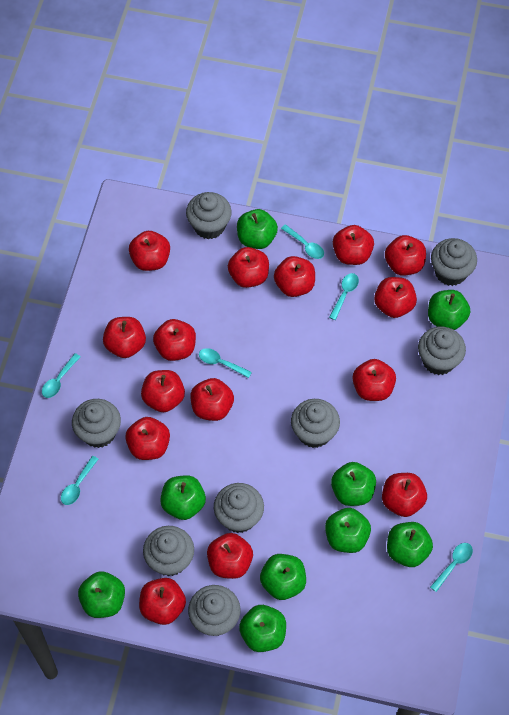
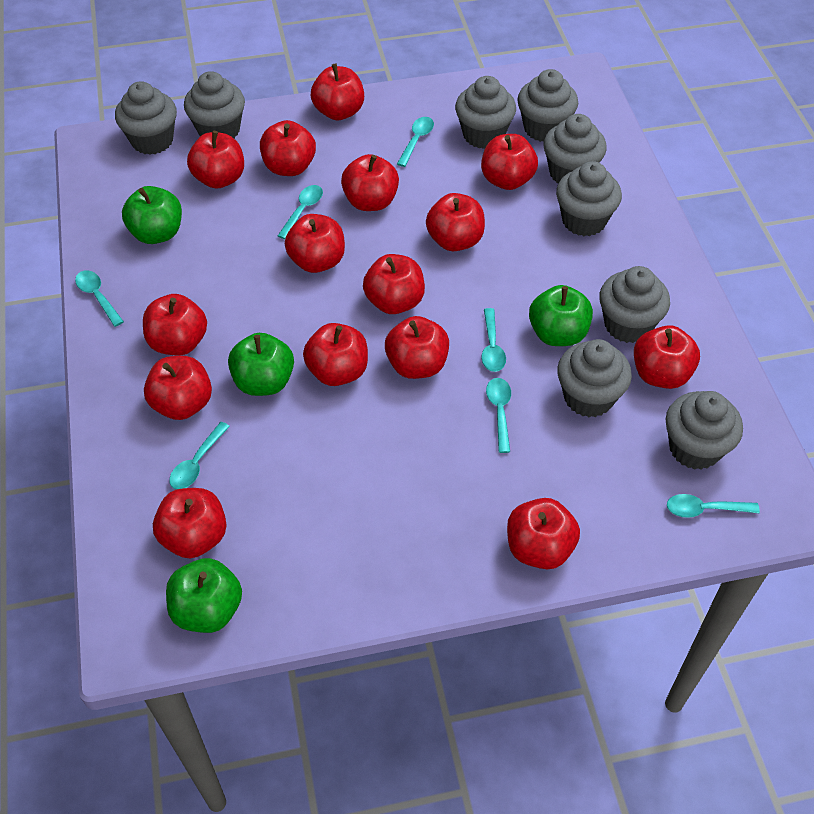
green apple: [78,571,125,618] [160,475,206,520] [237,209,278,249] [239,605,286,652] [260,554,306,600] [325,508,371,553] [331,462,376,506] [387,522,433,567] [428,290,470,330] = 9 -> [122,186,182,244] [166,558,242,633] [228,333,294,396] [529,285,593,346] = 4
grey cupcake: [72,399,121,448] [143,526,194,576] [186,192,232,239] [188,585,240,636] [214,483,264,533] [291,399,340,448] [418,327,466,375] [431,238,477,286] = 8 -> [115,81,177,155] [184,71,245,139] [455,76,516,149] [517,69,578,142] [544,114,607,183] [556,161,622,236] [557,339,632,417] [599,266,670,343] [666,391,743,470] = 9
turquoise spoon: [42,353,80,398] [61,456,98,505] [199,348,252,378] [281,224,324,259] [329,273,359,320] [430,543,473,592] = 6 -> [75,270,124,327] [169,422,230,489] [278,185,323,239] [397,117,434,167] [481,308,506,372] [486,378,511,453] [667,494,760,518] = 7

